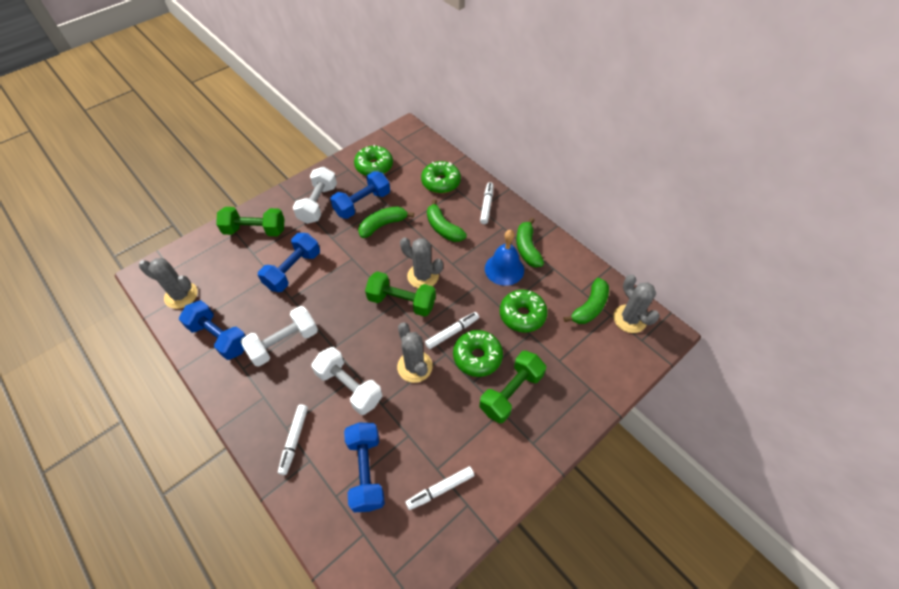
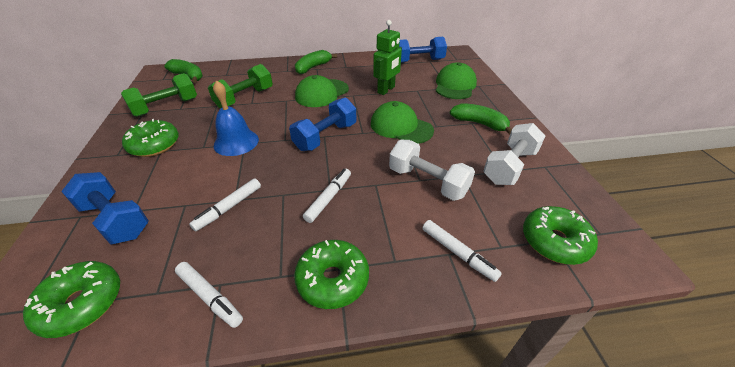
blue dumbbell: [179,300,246,360] [258,233,320,292] [330,171,390,219] [344,423,385,512] = 4 -> [61,172,149,244] [289,97,356,151] [399,37,447,63] = 3
green banana: [358,206,414,238] [427,199,467,242] [516,218,544,267] [564,278,609,324] = 4 -> [164,59,203,83] [295,50,337,74] [450,103,512,135] = 3
green cap: none = 0 -> [295,75,349,107] [371,101,434,144] [436,62,477,99] = 3
green dumbbell: [216,207,285,236] [365,271,436,317] [479,351,546,423] = 3 -> [121,73,197,117] [208,64,273,108] = 2
green robot: none = 0 -> [373,20,402,95] = 1
grey cactus: [139,258,198,309] [397,322,433,383] [400,237,443,288] [613,274,660,333] = 4 -> none = 0
white dumbbell: [240,306,318,366] [293,167,337,224] [311,347,383,415] = 3 -> [389,140,475,201] [483,123,545,185] = 2

